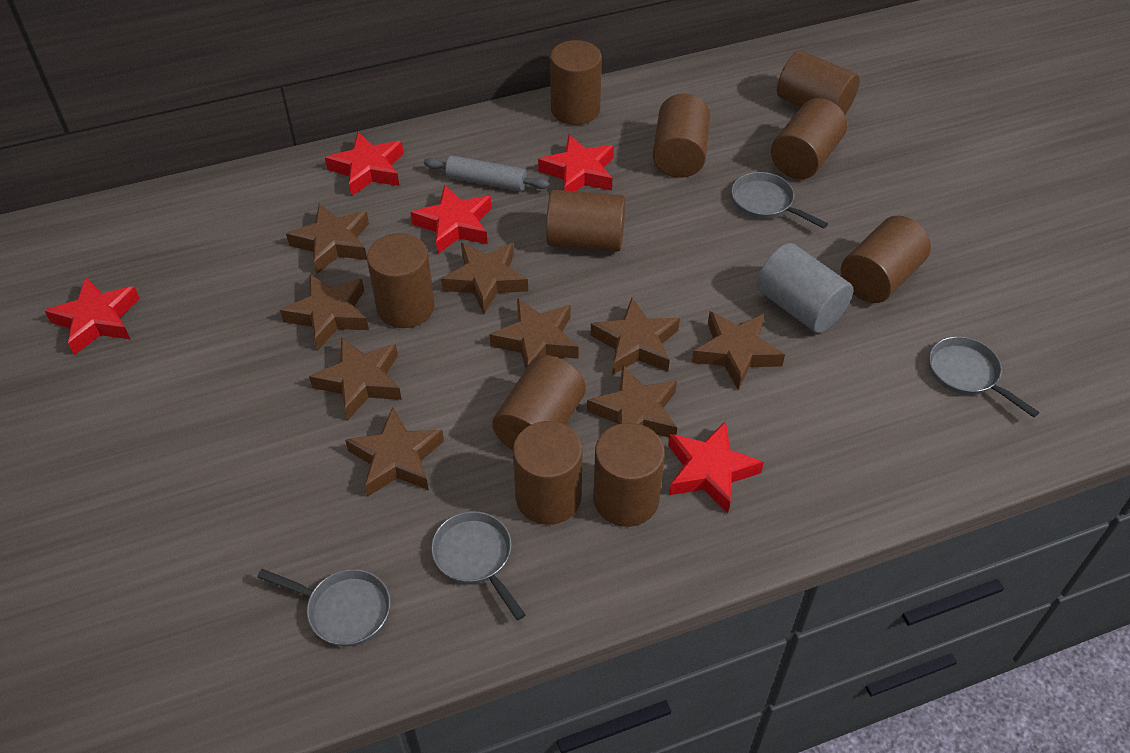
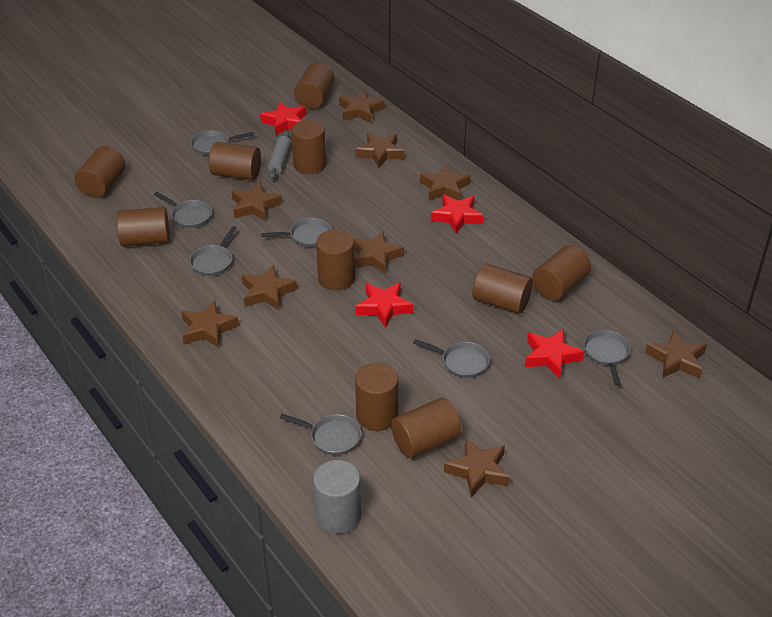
grey pan: [257,569,390,646] [431,511,526,620] [731,172,828,228] [929,336,1040,417] = 4 -> [154,192,212,228] [190,226,237,276] [191,131,254,155] [261,218,332,247] [280,414,361,455] [413,339,490,378] [583,330,630,386] = 7
red star: [45,277,140,355] [325,132,404,196] [411,185,491,254] [538,135,614,191] [668,421,764,513] = 5 -> [260,101,306,136] [356,282,414,328] [431,194,484,234] [525,329,584,379] = 4

